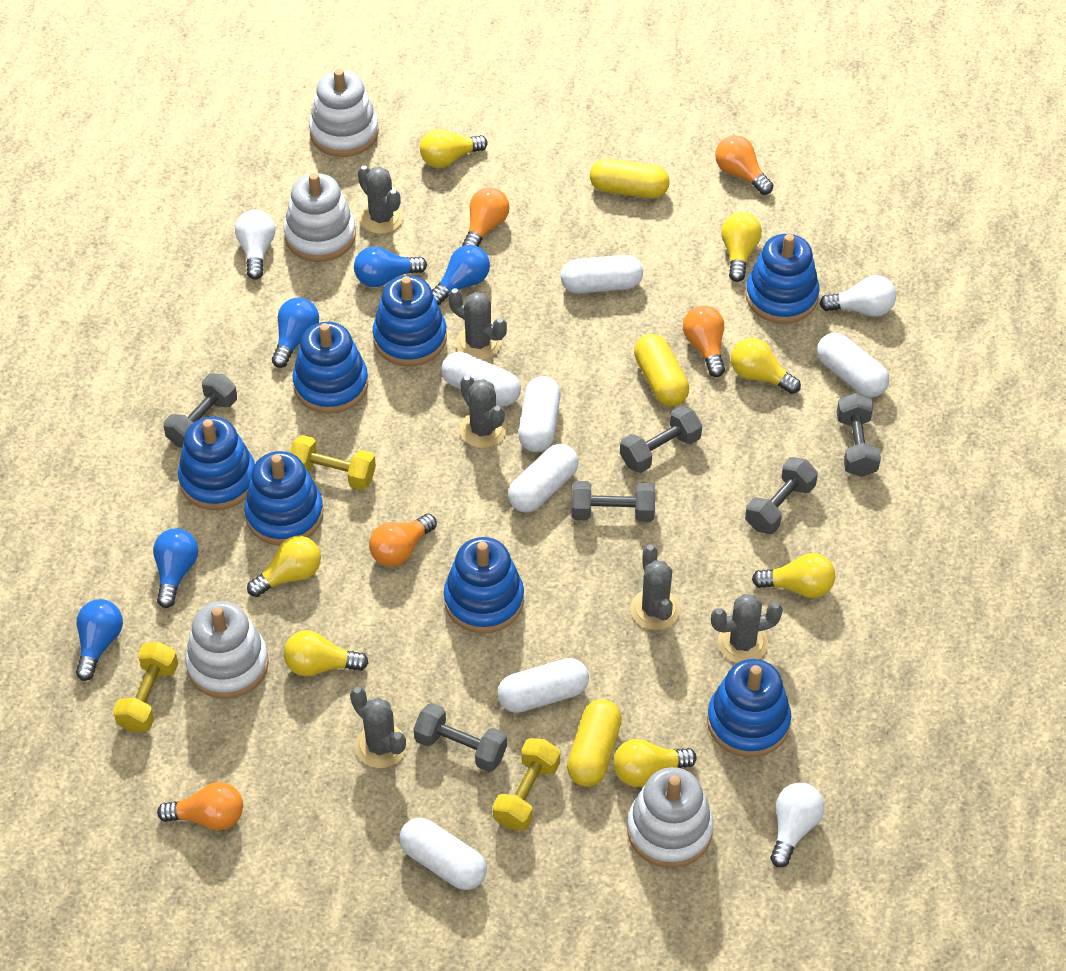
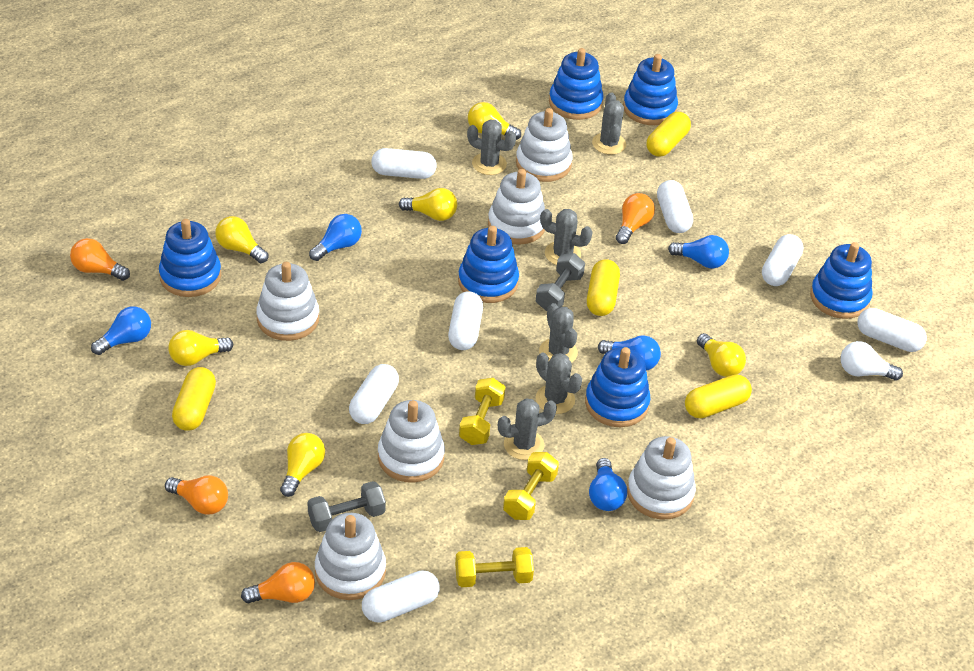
blue stacking toy: [178,416,255,510] [244,451,323,546] [293,322,368,414] [373,275,447,366] [444,537,524,633] [707,659,791,757] [746,234,820,324] = 7 -> [159,219,221,297] [458,226,519,303] [549,48,603,120] [585,347,650,427] [623,54,678,125] [810,242,872,319] = 6
grey dumbbell: [163,373,237,448] [414,703,507,772] [572,481,655,522] [620,406,702,473] [745,457,818,534] [837,393,881,477] = 6 -> [308,481,386,532] [536,253,585,311] = 2
orange light bulb: [157,782,243,831] [369,514,437,567] [462,187,509,247] [683,305,725,377] [715,135,773,195] = 5 -> [70,238,130,281] [165,476,228,515] [241,562,315,603] [616,193,655,244] = 4
white light bulb: [235,210,275,280] [770,783,824,867] [820,275,896,317] = 3 -> [841,341,903,381] = 1
white stacking toy: [185,601,269,699] [284,173,356,262] [309,69,379,157] [627,767,713,868] = 4 -> [256,262,319,341] [315,513,386,600] [378,400,445,483] [488,169,545,245] [516,108,573,182] [627,436,696,520] = 6
yellow capsule: [567,699,622,787] [590,159,670,198] [634,334,689,406] = 3 -> [172,367,216,431] [587,259,620,316] [647,112,691,157] [685,375,752,418] = 4
yellow light bulb: [247,536,321,597] [284,630,369,676] [420,128,487,168] [613,739,697,787] [721,212,762,282] [731,338,801,394] [752,553,835,598] = 7 -> [168,330,233,366] [215,216,268,263] [280,433,325,497] [399,188,457,221] [468,102,521,140] [697,333,746,377] = 6

